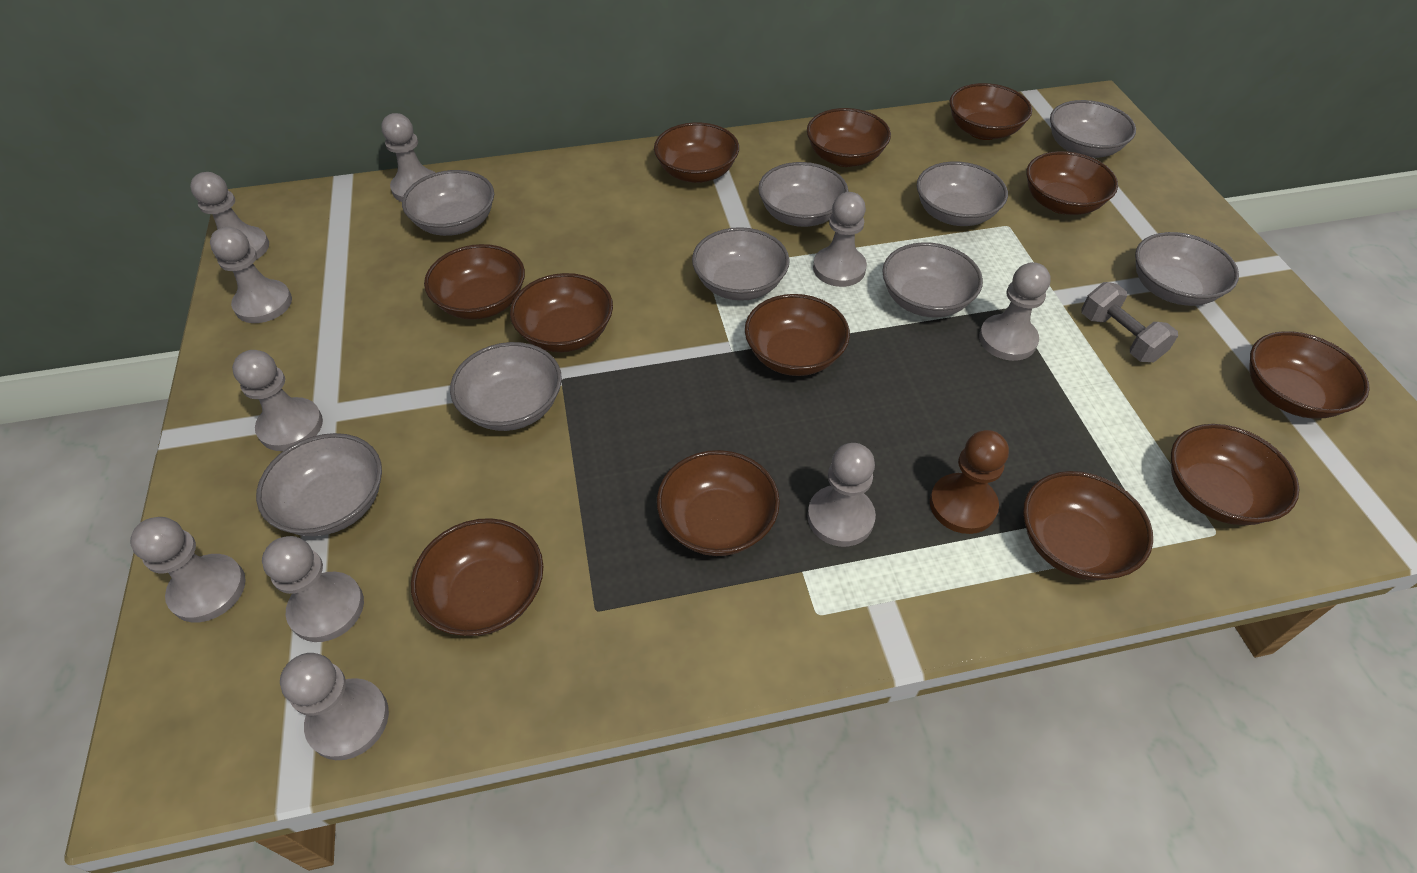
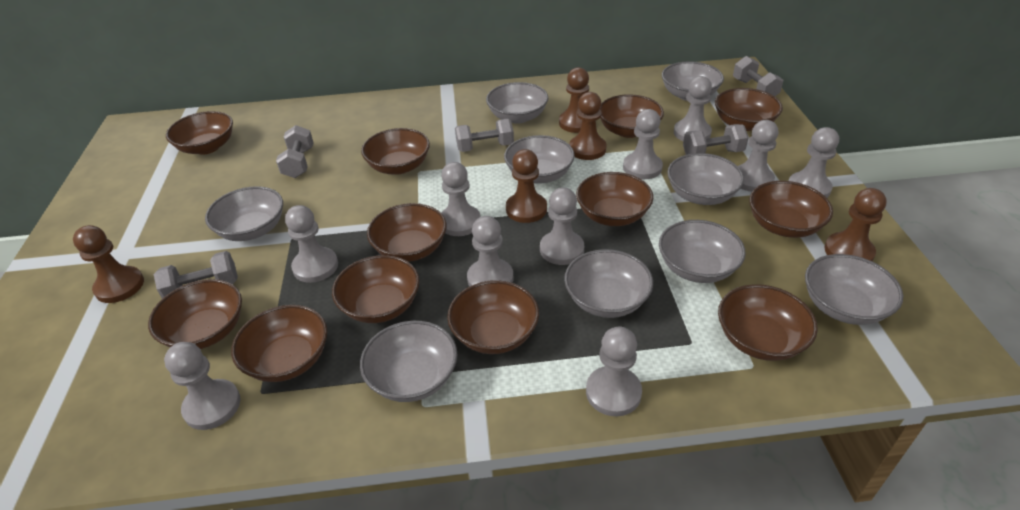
brown pawn: [930,430,1009,534] = 1 -> [73,225,144,303] [506,149,547,223] [559,67,589,133] [569,92,607,160] [824,188,887,261] = 5
grey dumbbell: [1081,282,1178,362] = 1 -> [154,251,238,299] [276,125,314,178] [455,119,514,152] [683,124,749,155] [733,56,783,96] = 5

